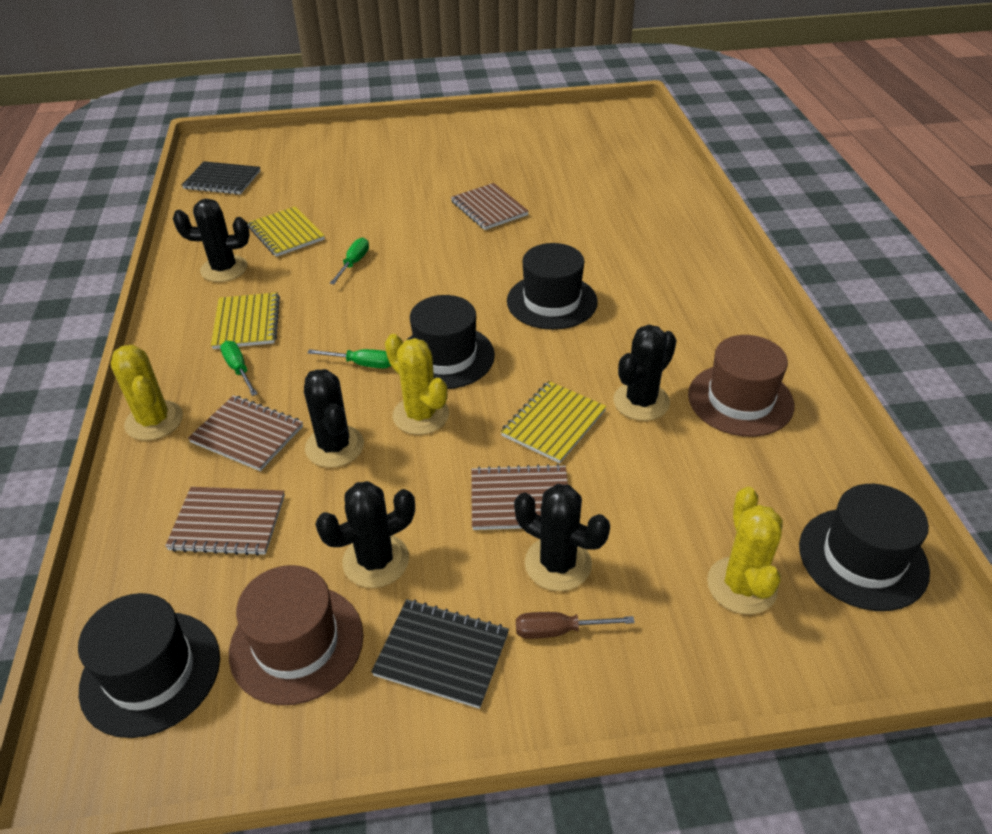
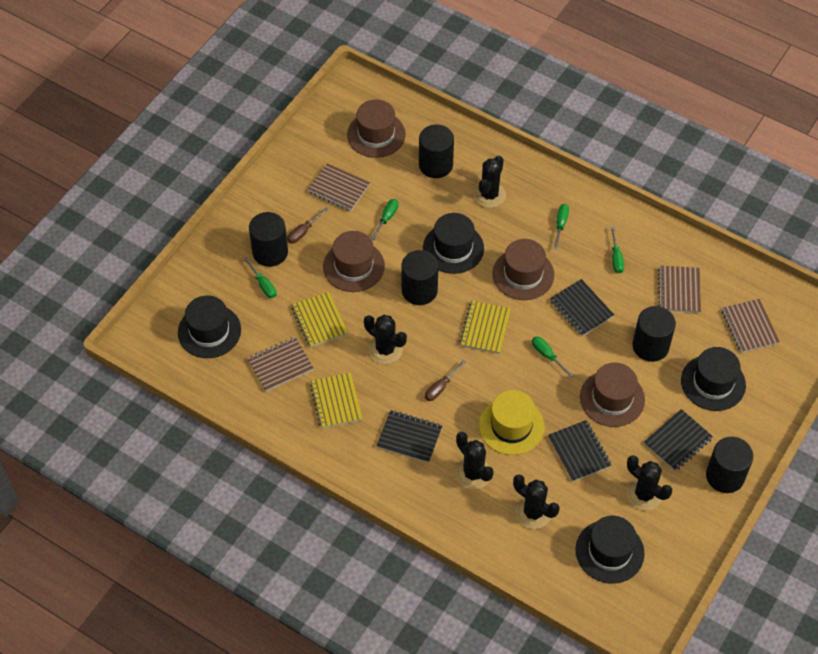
black cylinder: none = 0 -> [249,212,288,267] [401,250,438,305] [419,125,454,178] [632,306,676,362] [706,437,753,493] = 5
black notebook: [182,161,260,195] [371,599,509,709] = 2 -> [376,410,442,463] [548,420,611,482] [550,279,614,336] [644,409,713,471] = 4
brown hat: [229,565,363,705] [688,335,794,437] = 2 -> [323,231,385,292] [347,99,406,158] [492,239,554,300] [580,363,645,427] = 4
brown screwdriver: [516,612,635,639] = 1 -> [287,208,328,243] [425,360,466,401] = 2
green screwdriver: [220,341,258,396] [307,349,391,368] [330,238,369,284] = 3 -> [244,257,277,298] [371,199,399,241] [532,336,573,378] [553,204,569,249] [611,226,624,273] = 5
yellow cactus: [111,345,183,441] [385,334,449,435] [707,487,783,614] = 3 -> none = 0
yellow hat: none = 0 -> [479,390,545,455] = 1

